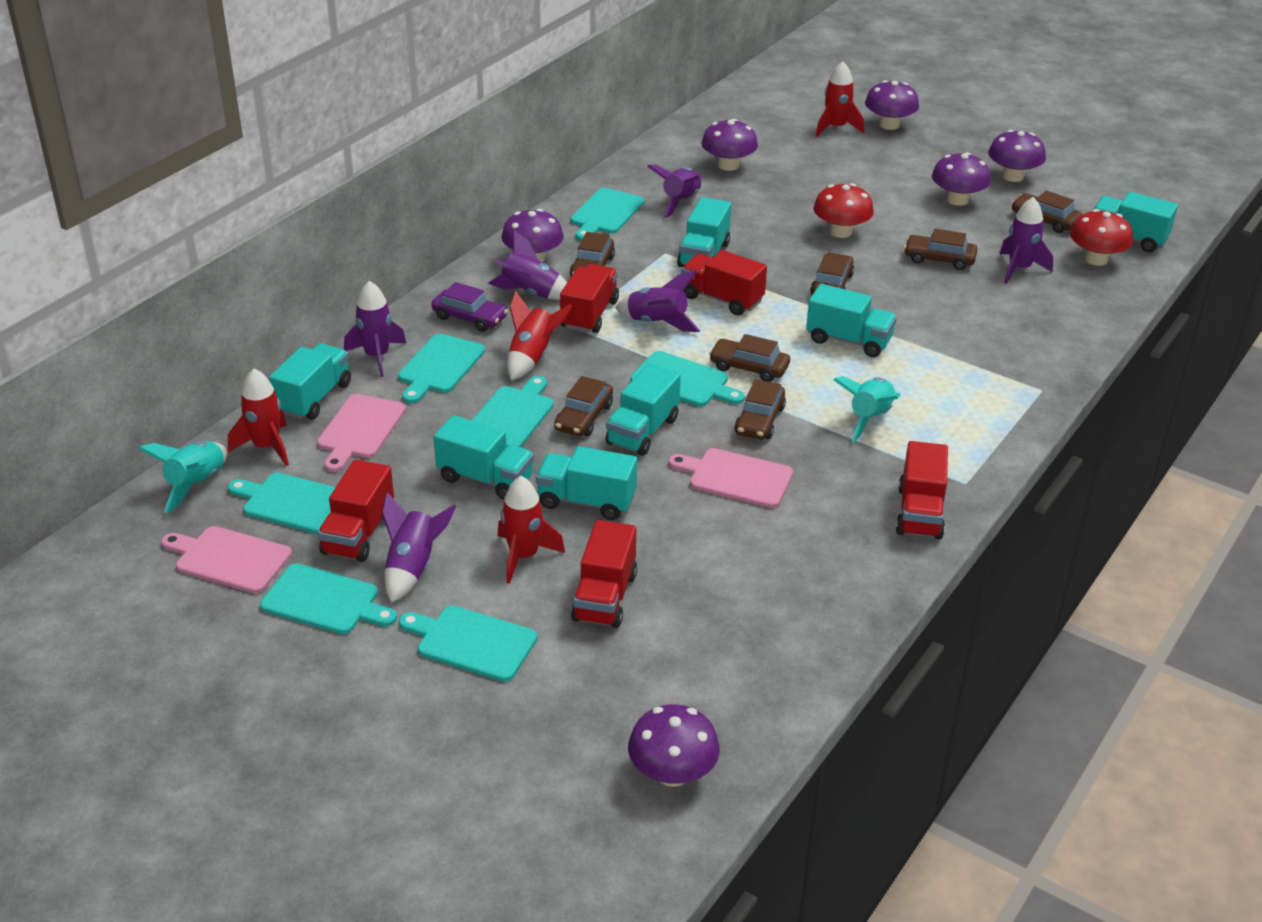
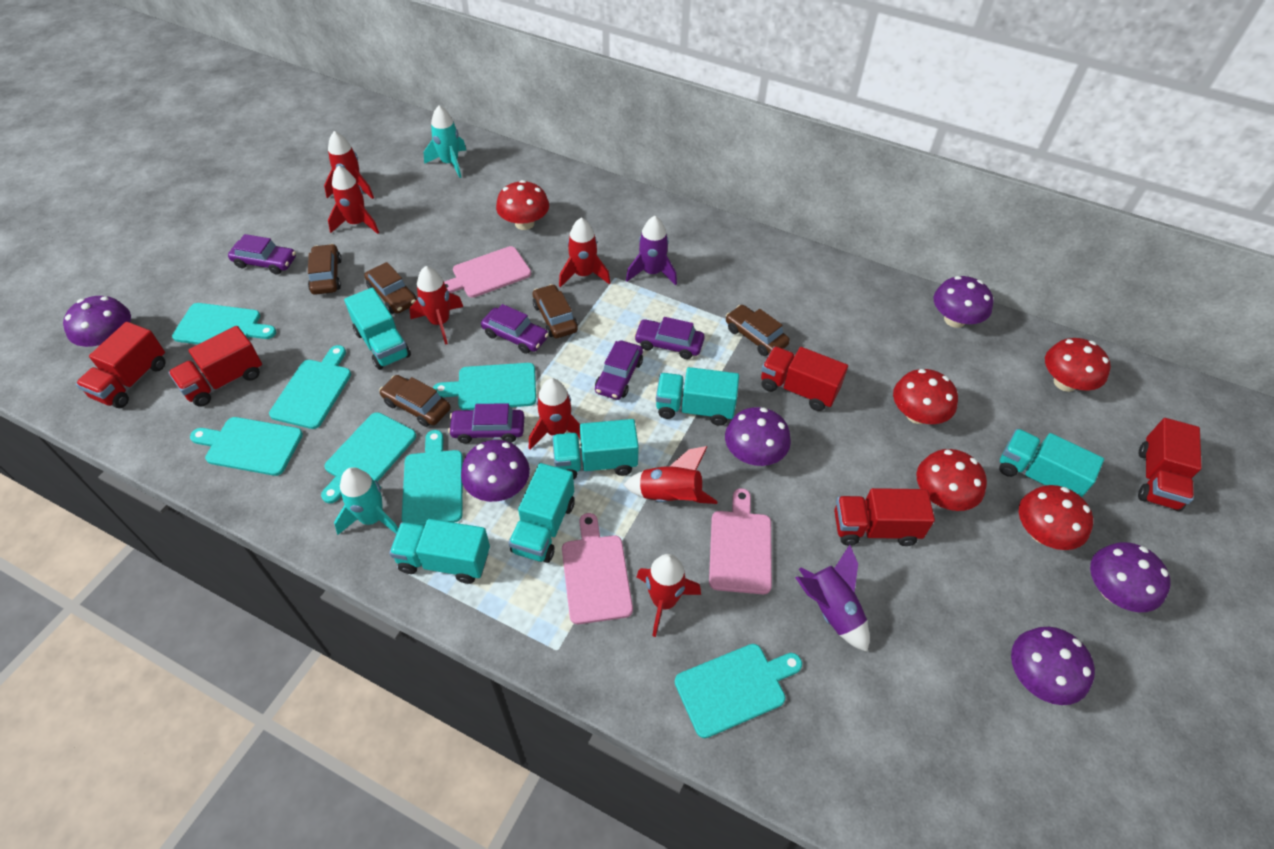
brown car: [554,376,613,436] [570,232,615,276] [709,334,790,382] [734,379,786,440] [810,253,854,295] [904,229,977,270] [1012,190,1083,233] = 7 -> [308,244,342,295] [364,262,417,314] [379,375,451,427] [532,284,578,338] [726,305,790,356] = 5
purple car: [431,282,508,332] = 1 -> [228,234,296,274] [448,403,524,444] [481,304,549,354] [595,340,643,400] [634,317,704,359] = 5
purple rocket: [344,281,406,377] [382,492,456,603] [488,230,567,300] [616,270,700,332] [647,165,702,218] [1000,197,1053,284] = 6 -> [626,216,677,285] [795,545,870,652] = 2
red mushroom: [813,183,874,238] [1070,209,1133,266] = 2 -> [496,180,549,230] [893,369,958,424] [916,449,987,511] [1019,485,1093,550] [1045,338,1111,392] = 5
red rocket: [228,369,289,466] [498,476,565,584] [507,291,572,380] [816,61,864,137] = 4 -> [324,131,374,199] [328,165,379,234] [409,266,463,345] [529,378,580,450] [559,218,610,287] [623,446,718,504] [637,554,701,637] = 7
turquoise truck: [269,343,351,420] [434,415,534,500] [536,446,637,520] [605,364,681,456] [677,197,731,267] [806,284,897,357] [1092,192,1178,252] = 7 -> [344,287,411,370] [389,519,490,584] [509,463,575,563] [552,419,639,480] [656,367,739,426] [999,429,1104,497] = 6

